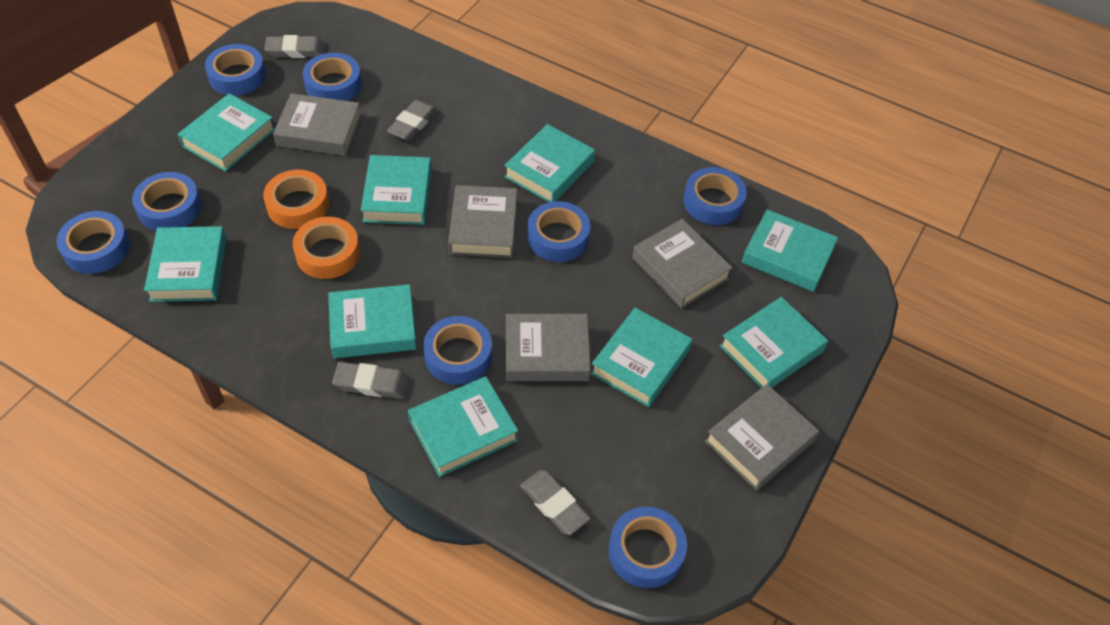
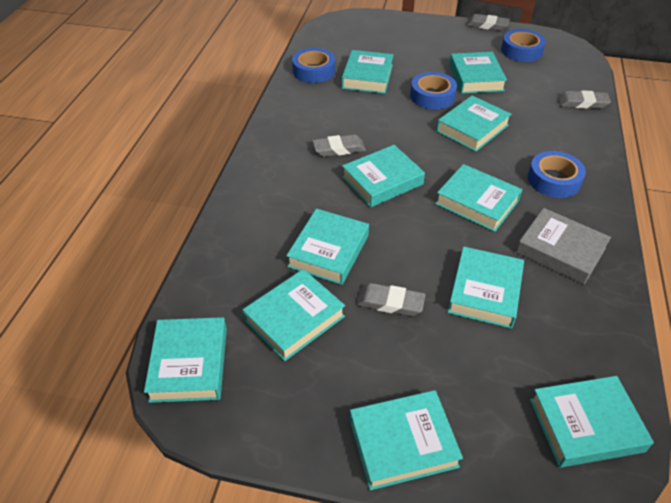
blue tape: [56,211,130,274] [132,172,202,231] [205,44,266,96] [303,53,362,101] [423,316,492,385] [527,201,590,262] [608,507,687,588] [683,167,747,225] = 8 -> [292,48,335,83] [410,72,457,109] [501,29,546,62] [528,151,586,198] = 4
grey book: [273,93,361,156] [448,185,517,258] [506,314,591,381] [632,219,733,308] [705,384,819,491] = 5 -> [516,208,611,285] = 1
orange tape: [263,170,329,229] [293,217,360,279] = 2 -> none = 0
turquoise book: [144,226,227,302] [178,93,275,172] [328,284,417,358] [361,155,432,225] [408,376,518,477] [504,124,595,202] [591,308,692,407] [720,297,828,388] [742,209,838,292] = 9 -> [144,317,227,403] [243,269,345,361] [286,209,369,285] [342,50,394,94] [342,145,425,207] [350,390,463,490] [435,164,522,232] [437,95,512,152] [448,246,524,329] [449,52,507,94] [530,376,654,468] = 11

